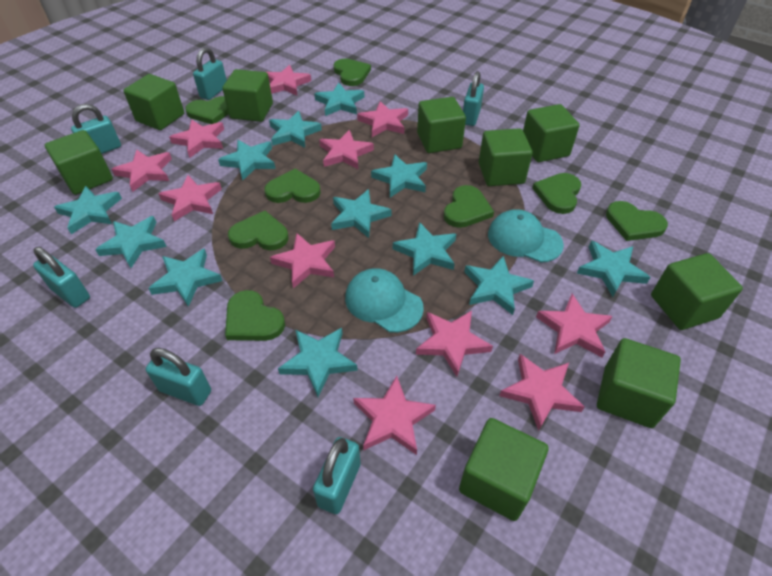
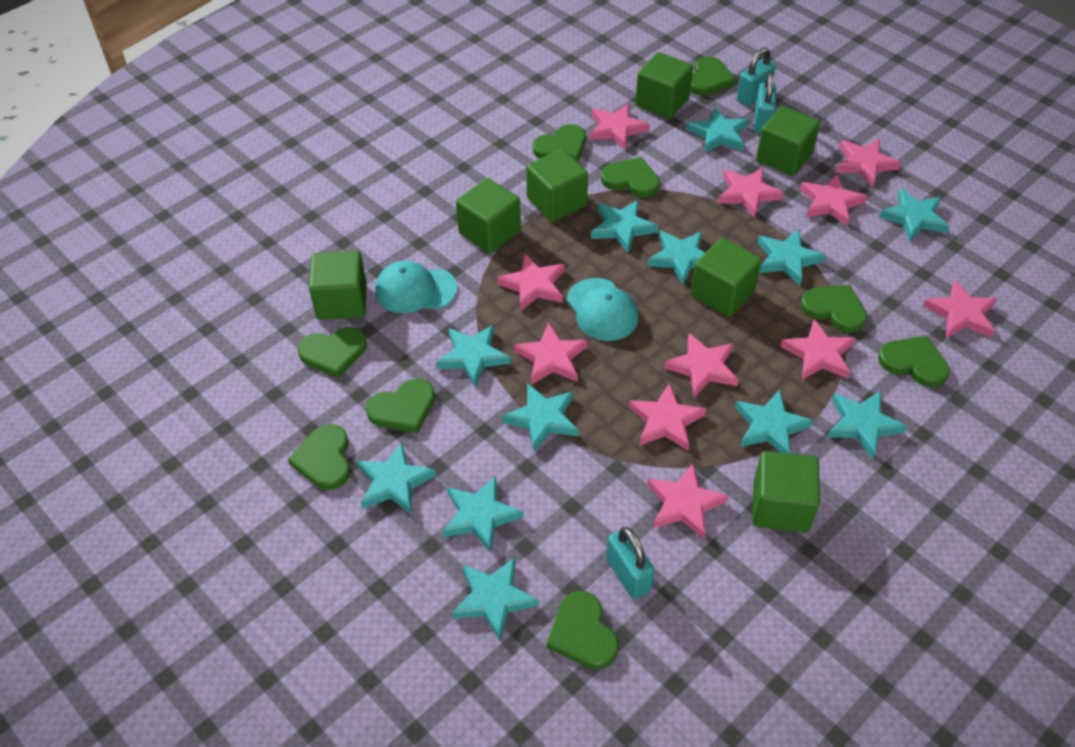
green cube: [45,130,113,195] [123,74,184,130] [222,69,273,122] [417,97,466,153] [459,418,549,521] [479,128,533,186] [523,104,580,162] [597,338,681,428] [651,253,743,330] = 9 -> [309,251,367,320] [456,178,521,253] [526,149,588,222] [635,52,693,119] [691,238,762,317] [752,451,820,533] [756,106,820,176] = 7
green heart: [185,96,229,124] [225,290,285,341] [228,211,288,250] [264,169,321,203] [333,58,371,86] [444,185,494,228] [532,173,581,214] [606,201,668,241] = 8 -> [288,424,351,490] [298,327,367,378] [366,379,435,433] [533,124,586,162] [546,591,619,669] [601,157,660,198] [690,56,736,95] [800,285,867,333] [878,335,950,387] = 9
turquoise padlock: [33,247,90,308] [71,104,121,154] [146,348,211,406] [193,47,227,100] [313,437,361,514] [463,71,484,126] = 6 -> [606,527,655,599] [737,48,776,106] [754,73,776,134] = 3

